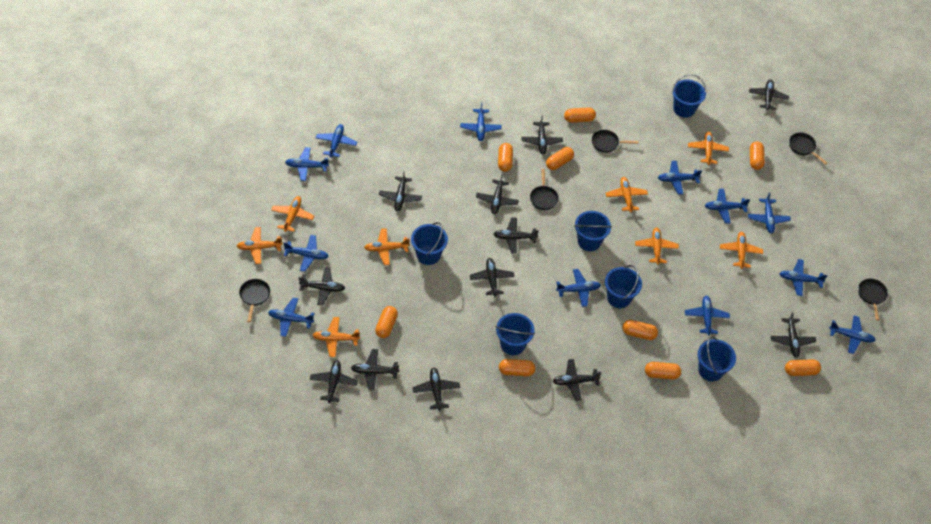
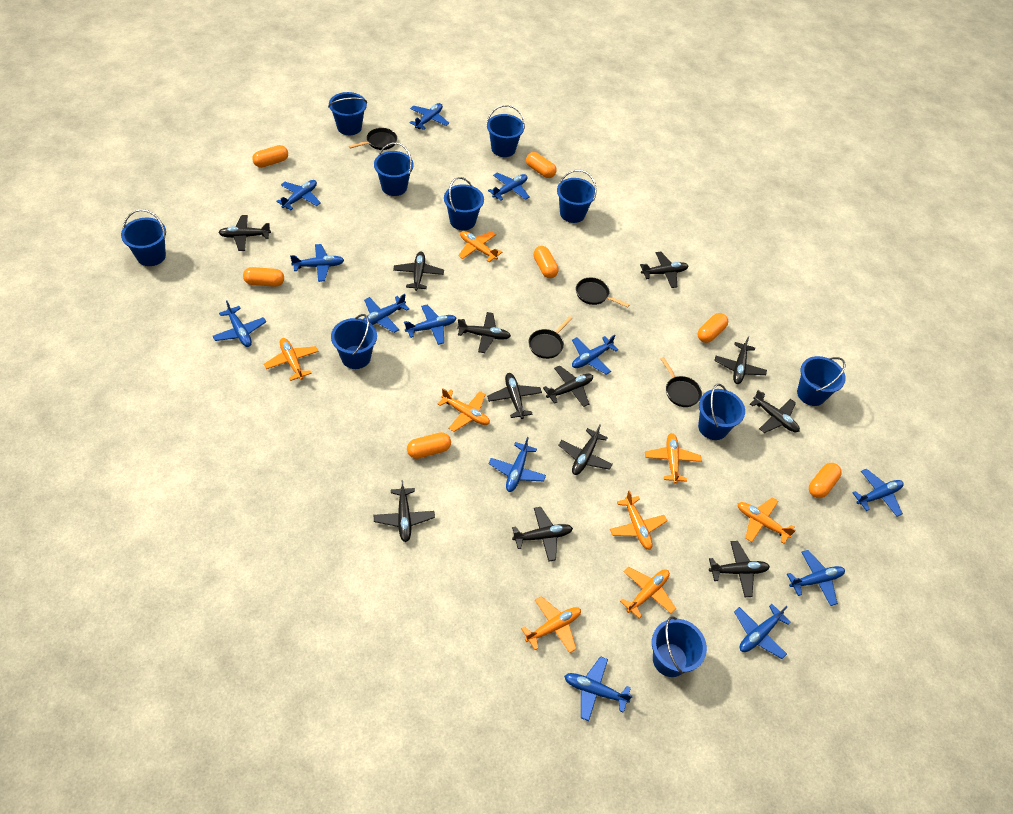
black pan: [239,279,270,322] [530,169,559,210] [591,130,639,153] [789,133,827,165] [858,279,888,321] = 5 -> [349,128,397,150] [528,316,572,359] [576,278,630,307] [661,357,702,407] = 4
blue bucket: [411,222,448,265] [496,313,535,355] [574,211,612,251] [605,265,642,308] [672,74,706,118] [698,336,736,382] = 6 -> [121,209,166,266] [328,92,367,135] [331,314,377,369] [374,143,413,196] [444,177,484,230] [486,105,525,157] [557,170,597,223] [652,616,707,677] [698,384,745,440] [797,356,846,406] = 10
blue plane: [268,298,315,337] [283,235,329,272] [285,147,329,181] [316,124,357,158] [460,102,501,141] [556,269,601,307] [658,161,702,195] [685,296,730,336] [705,189,750,223] [748,192,791,234] [779,259,827,296] [829,316,875,354] = 12 -> [213,300,266,347] [276,180,321,210] [290,244,344,282] [363,294,409,333] [404,305,456,345] [410,103,449,130] [488,173,529,200] [489,437,546,492] [564,656,633,721] [572,334,619,375] [734,604,791,659] [787,550,845,606] [852,469,904,517] = 13
orange capsule: [375,306,398,338] [498,143,513,172] [499,359,535,376] [546,147,574,170] [564,107,596,123] [623,320,658,340] [645,362,681,380] [750,141,765,170] [785,359,821,376] = 9 -> [243,267,284,287] [252,145,288,168] [407,432,451,459] [526,152,557,178] [533,246,559,278] [697,313,728,343] [809,463,842,498] = 7

